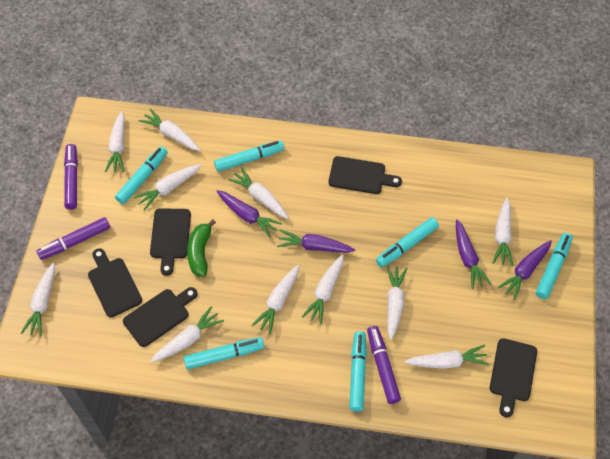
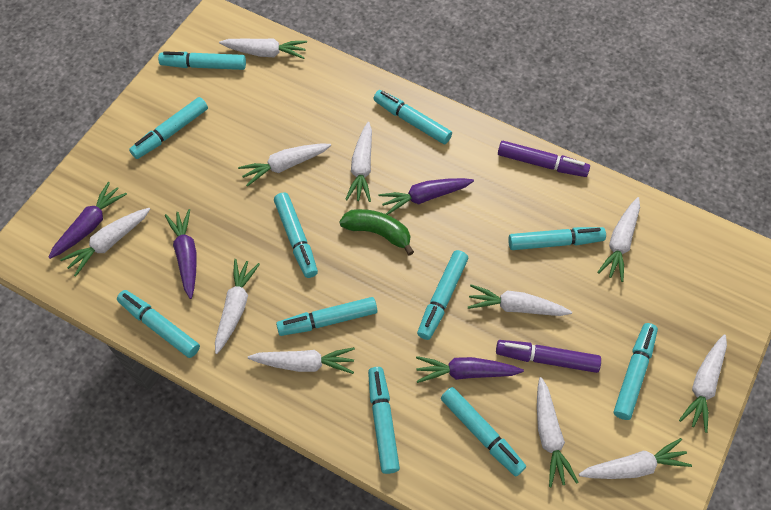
black cutting board: [88,248,142,317] [123,287,198,347] [150,208,191,276] [328,156,402,194] [490,338,537,418] = 5 -> none = 0
purple marker: [37,217,110,260] [64,144,78,210] [367,326,401,404] = 3 -> [496,340,601,373] [498,141,590,177] = 2
turquoise marker: [115,146,168,204] [184,337,264,369] [214,140,284,172] [349,331,367,412] [376,217,439,267] [536,233,573,299] = 6 -> [117,290,200,358] [129,97,208,159] [158,51,246,70] [274,193,318,278] [276,297,377,336] [368,367,400,474] [373,90,452,144] [417,250,468,340] [441,387,526,476] [508,227,606,250] [614,323,658,420] = 11

